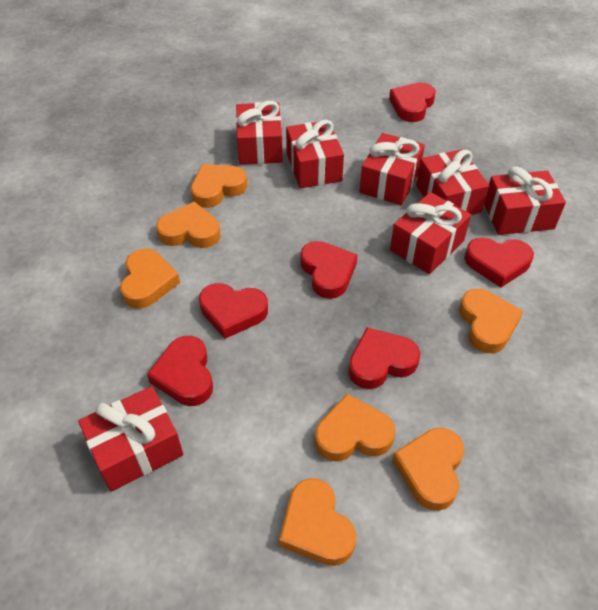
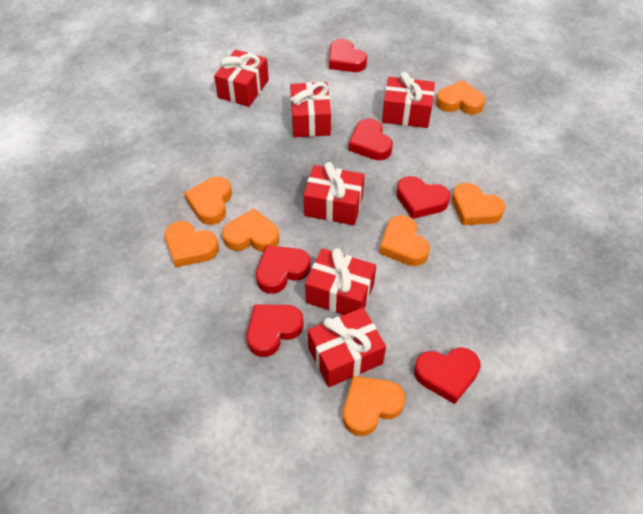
red gift: [78,386,183,492] [236,101,283,165] [286,120,344,188] [360,133,425,205] [390,192,471,274] [416,149,489,215] [484,166,566,235] = 7 -> [214,49,269,107] [290,82,331,137] [304,162,365,225] [305,248,376,315] [308,307,386,387] [382,72,435,128] = 6

